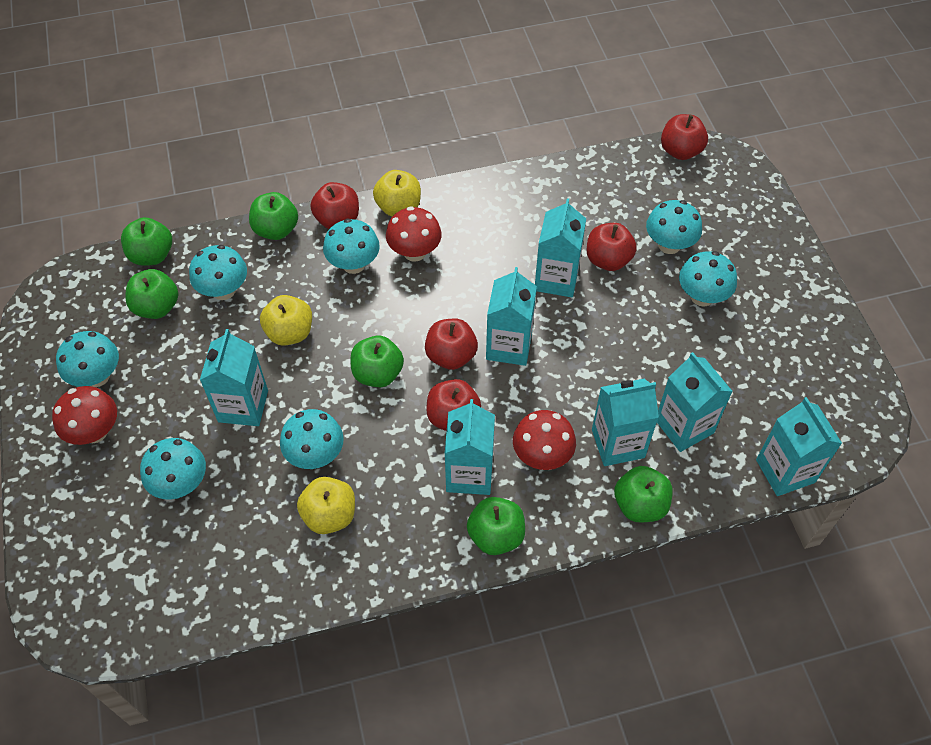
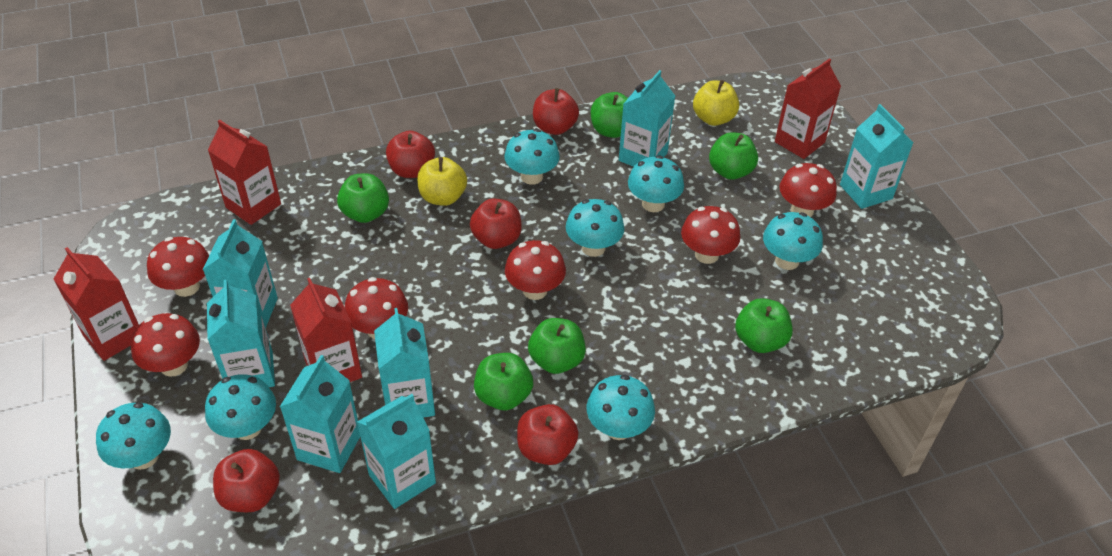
red carton: none = 0 -> [54,247,139,361] [208,119,281,225] [290,278,362,382] [775,58,841,159] = 4
red mushroom: [52,386,117,445] [386,206,442,262] [513,410,576,470] = 3 -> [131,313,200,377] [147,237,209,297] [345,277,408,339] [505,240,566,300] [681,206,740,264] [779,163,837,217] = 6
yellow apple: [260,295,312,346] [297,477,355,534] [373,170,421,217] = 3 -> [417,157,467,206] [693,80,739,126] = 2

